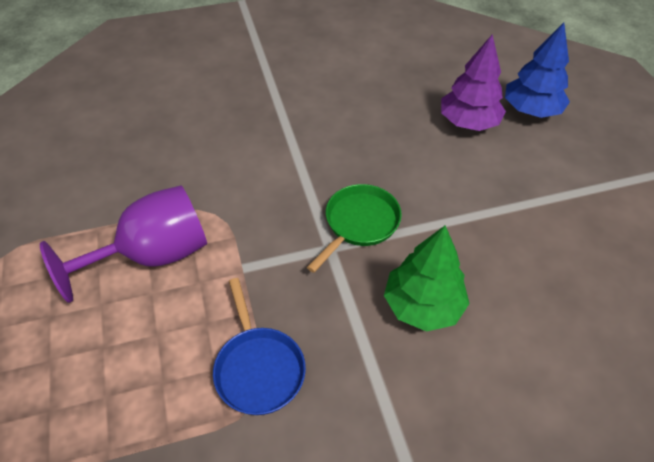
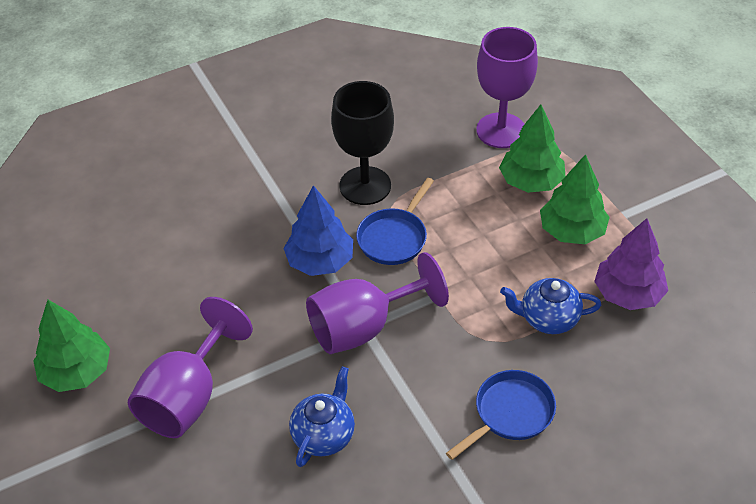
black goblet: none = 0 -> [331,81,394,205] = 1
blue pan: [213,278,306,415] = 1 -> [356,178,434,265] [446,370,556,460] = 2
blue teapot: none = 0 -> [289,367,355,467] [500,278,601,334] = 2
green pan: [307,184,402,273] = 1 -> none = 0
green tree: [384,225,470,332] = 1 -> [33,300,110,392] [499,105,565,193] [540,154,610,244] = 3
purple goblet: [40,185,207,303] = 1 -> [128,297,253,438] [306,252,449,354] [476,27,538,148] = 3

